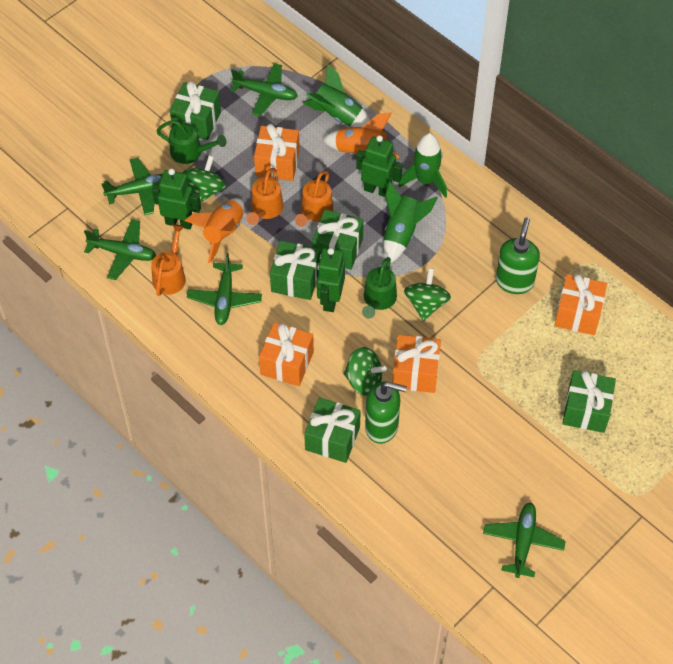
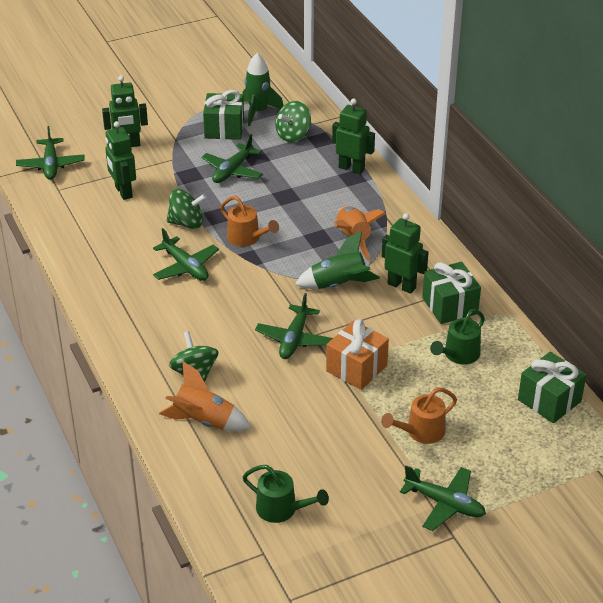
green gift: [170,81,221,140] [270,241,320,300] [304,398,361,463] [312,209,364,270] [562,370,616,433] = 5 -> [203,90,244,140] [422,262,481,324] [518,352,586,423] = 3
green robot: [152,169,201,229] [317,248,345,312] [356,135,403,197] = 3 -> [102,76,148,147] [105,121,136,200] [332,99,375,174] [382,213,429,294] = 4
green rocket: [302,64,371,127] [384,181,438,263] [398,133,447,198] = 3 -> [243,53,283,126] [295,231,380,289] = 2
green soap dispenser: [365,381,407,444] [496,218,540,294] = 2 -> none = 0
orange gift: [254,124,300,181] [259,322,314,386] [393,335,441,393] [555,274,607,335] = 4 -> [326,319,389,390] = 1
orange watering can: [151,224,186,296] [246,168,283,225] [295,171,333,227] = 3 -> [220,196,279,247] [381,388,457,444] = 2

